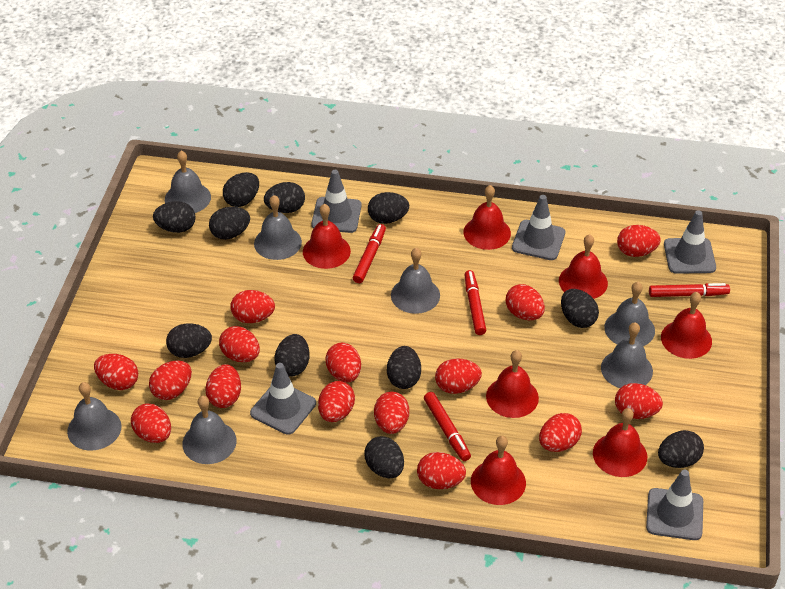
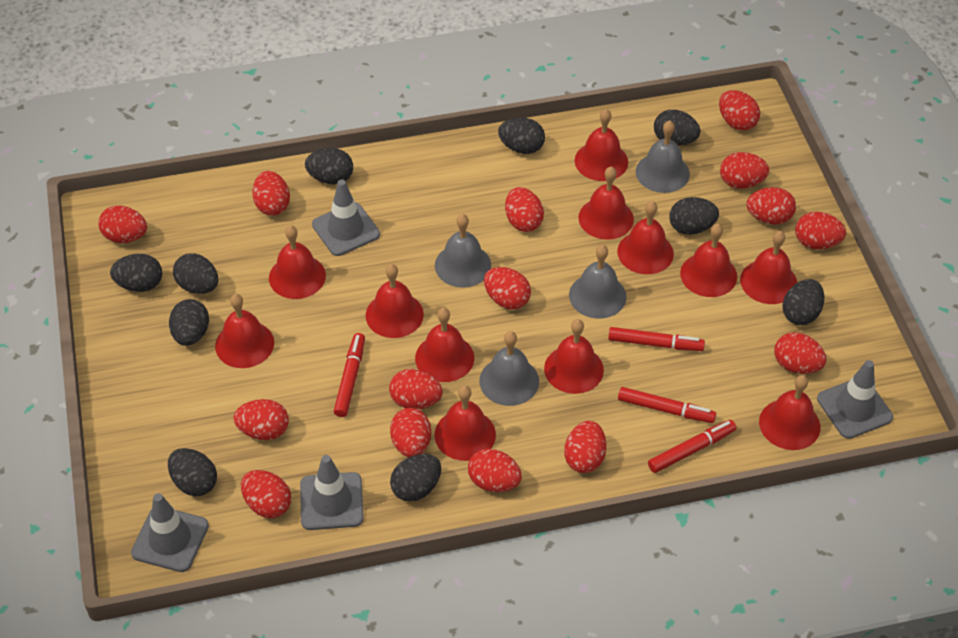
black egg: [153,201,196,233] [166,323,212,358] [209,207,250,240] [223,172,259,207] [264,182,305,213] [275,334,310,377] [365,436,404,478] [368,192,409,224] [387,346,421,389] [561,289,599,328] [658,430,704,468] = 11 -> [110,254,162,292] [168,448,217,496] [169,299,209,346] [173,253,218,294] [305,148,353,184] [390,454,441,502] [498,117,545,154] [654,110,700,146] [669,197,719,235] [783,279,824,325] = 10
grey bell: [67,382,121,451] [165,151,211,213] [182,396,237,464] [254,195,302,260] [391,248,440,314] [601,322,653,388] [604,282,655,346] = 7 -> [435,214,491,288] [479,331,539,406] [569,245,627,319] [636,121,690,193] = 4
grey traffic cone: [250,363,316,435] [311,170,362,233] [512,195,565,260] [646,470,703,540] [664,210,716,274] = 5 -> [131,493,209,572] [300,455,364,530] [312,180,380,256] [817,360,893,439] = 4
red bell: [303,204,351,269] [463,185,511,250] [471,436,526,505] [486,350,539,418] [559,234,608,299] [593,408,647,477] [661,292,712,359] = 7 -> [215,294,274,368] [269,225,326,299] [366,264,424,338] [415,308,474,382] [434,386,496,461] [544,319,604,394] [575,109,628,181] [578,167,634,240] [617,201,674,274] [680,224,737,297] [740,231,797,304] [759,375,820,450] = 12

